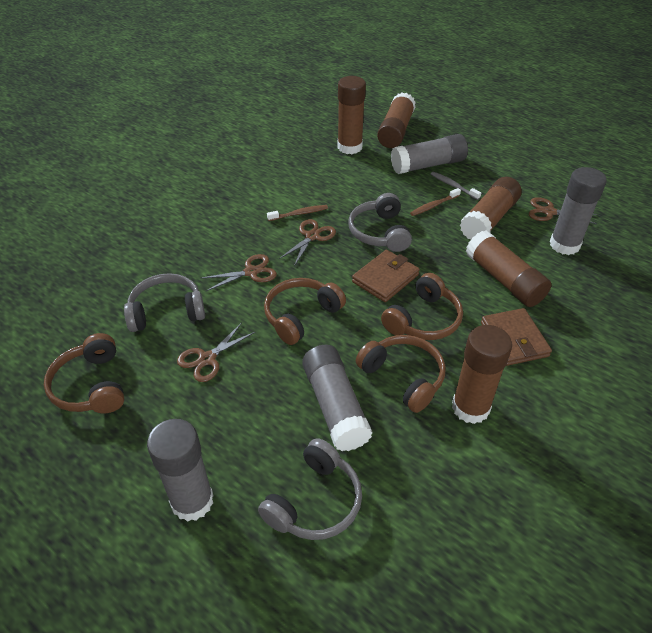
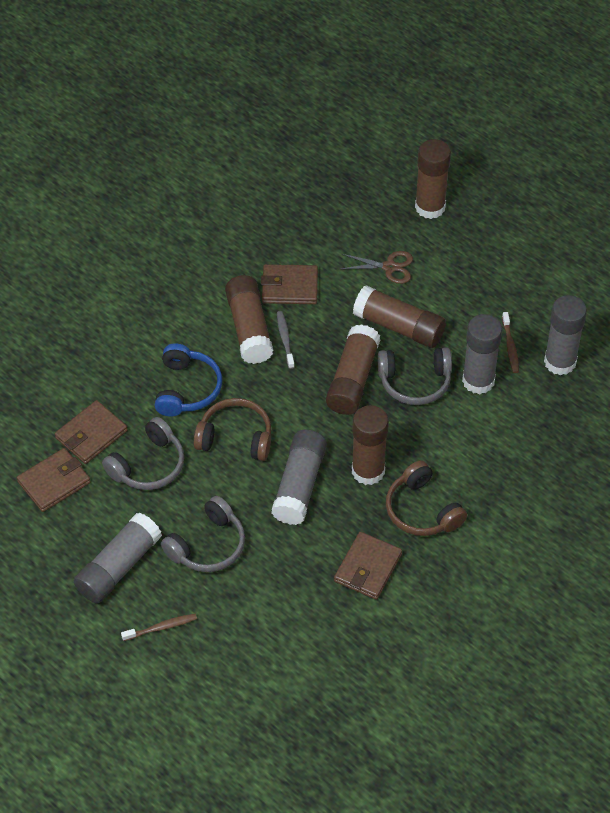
blue headphones: none = 0 -> [154,343,222,417] = 1
brown headphones: [44,333,125,413] [264,278,346,345] [356,335,446,413] [381,273,463,340] = 4 -> [194,398,271,461] [386,460,467,536] = 2
brown scissors: [177,322,255,382] [202,254,277,291] [279,219,336,266] [529,197,597,224] = 4 -> [341,251,413,284] = 1
brown wallet: [352,250,420,302] [481,308,552,366] = 2 -> [17,448,91,512] [55,400,127,464] [261,264,318,304] [334,532,402,600] = 4

